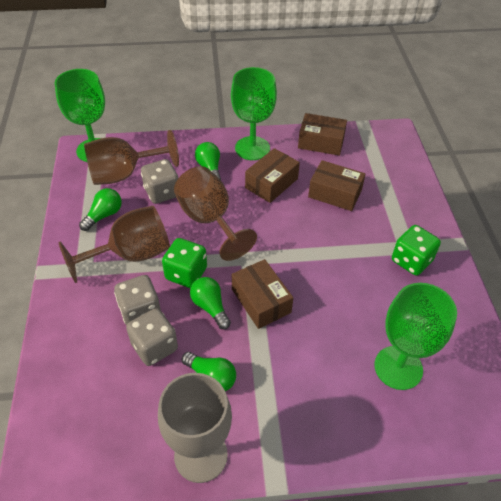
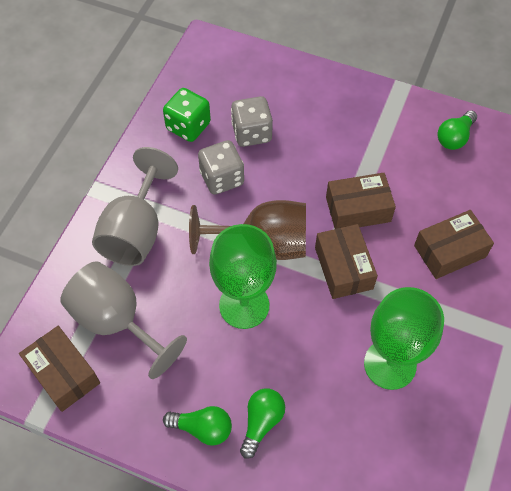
brown goblet: [58,206,170,283] [84,130,179,185] [174,166,257,261] = 3 -> [189,200,306,260] = 1
green dice: [162,238,207,288] [392,225,441,276] = 2 -> [163,88,211,142] = 1
green goblet: [55,69,105,162] [231,67,277,160] [374,283,457,390] = 3 -> [209,224,277,329] [364,287,444,390] = 2
green light bulb: [79,188,122,231] [182,352,236,391] [190,277,231,330] [195,142,221,180] = 4 -> [163,406,232,446] [240,389,285,459] [437,110,477,150] = 3
grey dice: [114,275,161,325] [126,308,178,366] [141,159,178,204] = 3 -> [198,140,244,195] [231,96,273,147] = 2
grey goblet: [158,373,232,483] = 1 -> [60,261,187,379] [92,147,178,266] = 2

